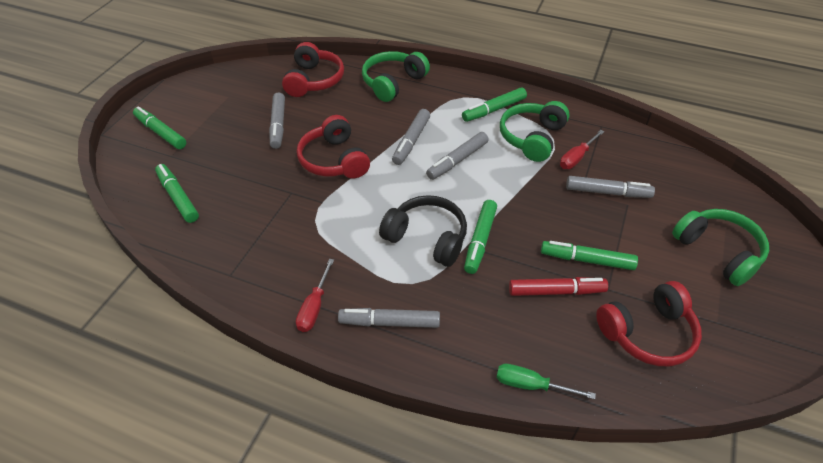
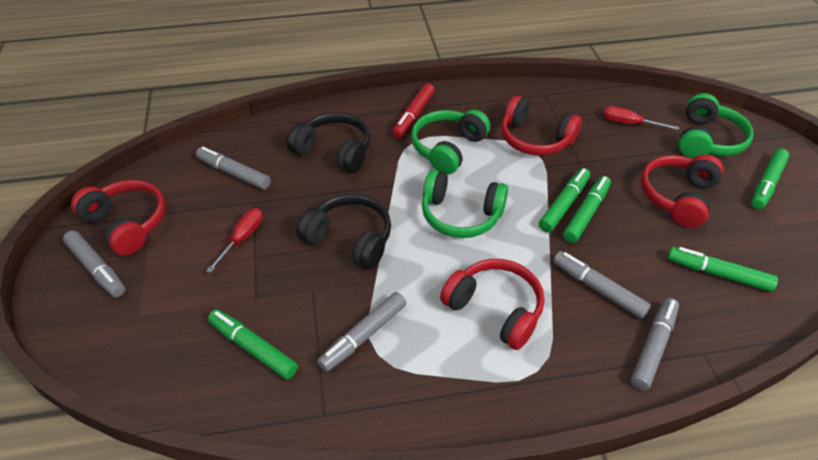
black headphones: [379,195,467,267] = 1 -> [287,112,370,173] [296,194,391,269] = 2
green screwdriver: [496,364,596,399] = 1 -> none = 0
red headphones: [282,42,344,97] [297,115,370,179] [596,281,702,366] = 3 -> [71,180,166,256] [440,259,544,350] [501,95,582,156] [640,154,724,228] = 4

